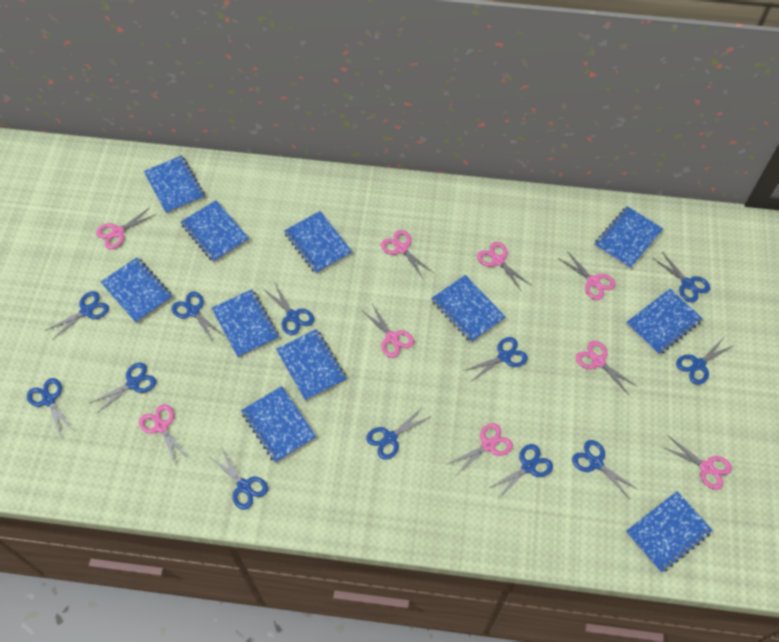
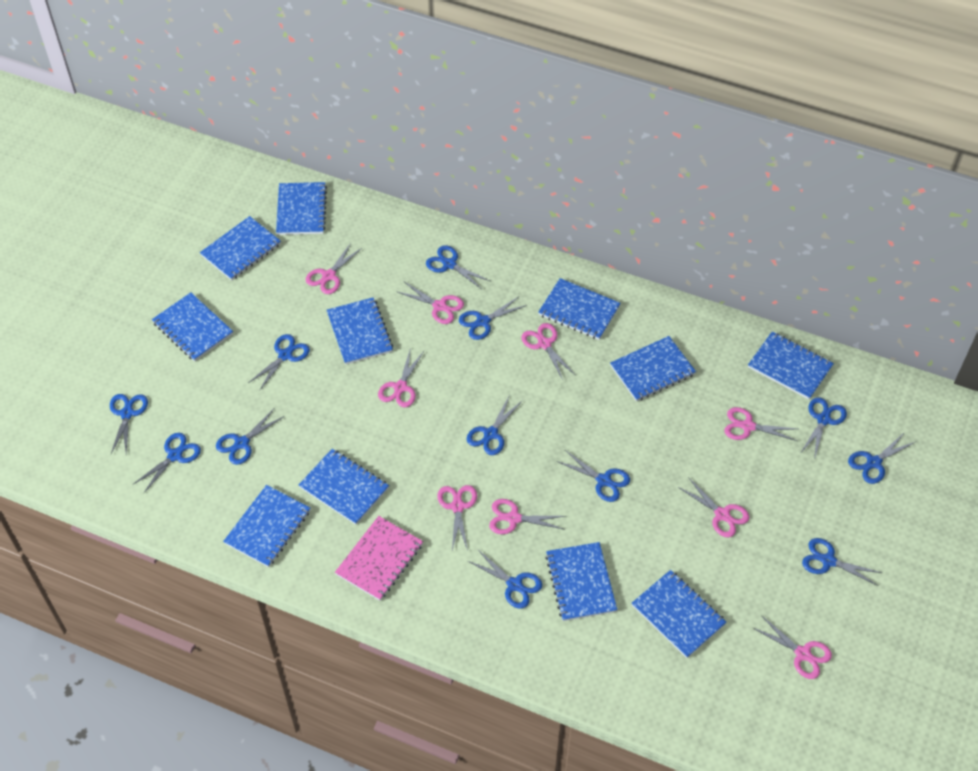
pink notebook: none = 0 -> [335,516,423,601] = 1

